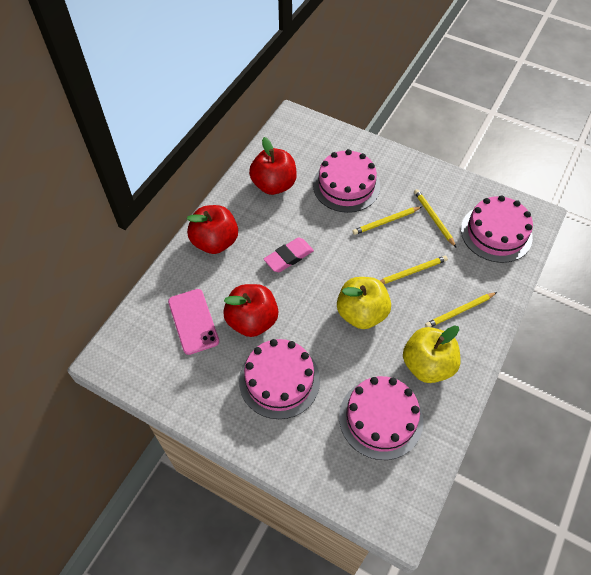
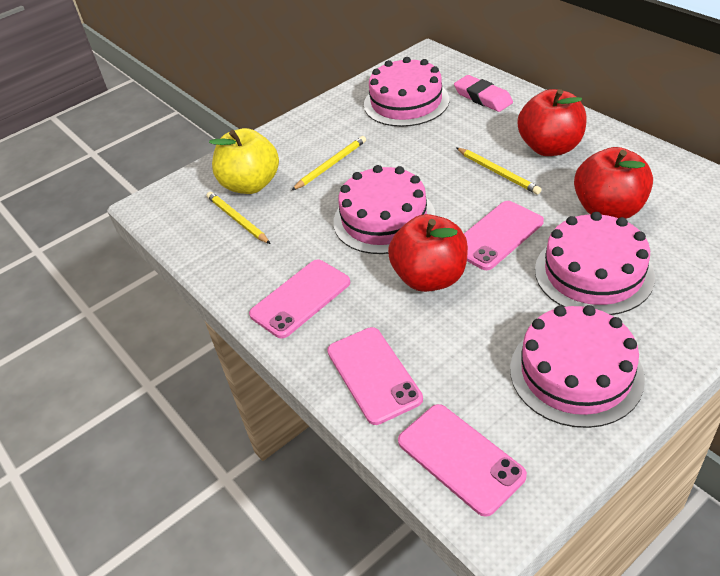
pink phone: [168,289,219,355] = 1 -> [249,260,350,339] [327,327,423,425] [398,404,527,517] [464,201,544,270] = 4
yellow apple: [337,277,391,329] [403,325,461,383] = 2 -> [209,128,279,194] = 1
yellow pencil: [352,207,421,235] [380,256,448,284] [414,189,456,247] [425,292,497,327] = 4 -> [207,192,271,244] [291,136,366,191] [457,148,541,195] = 3

